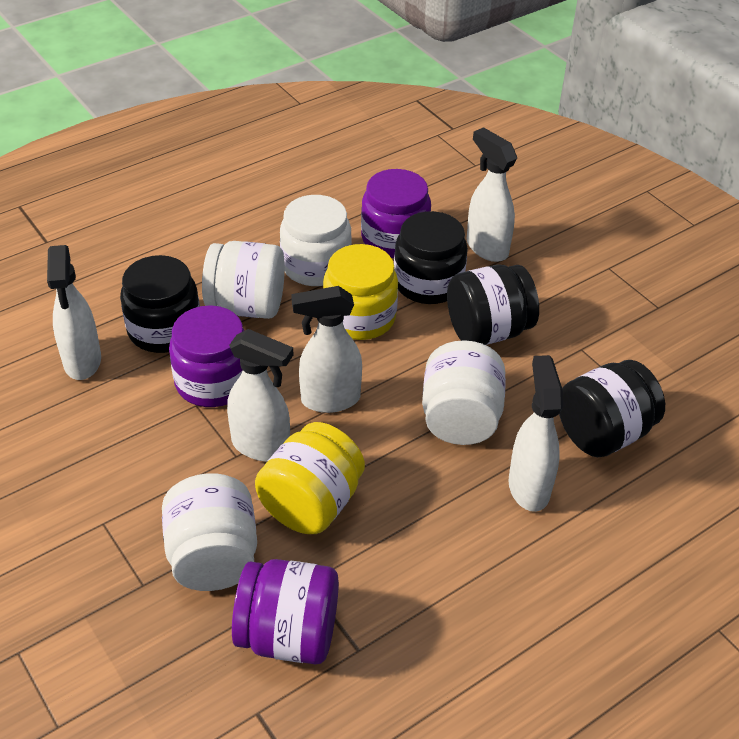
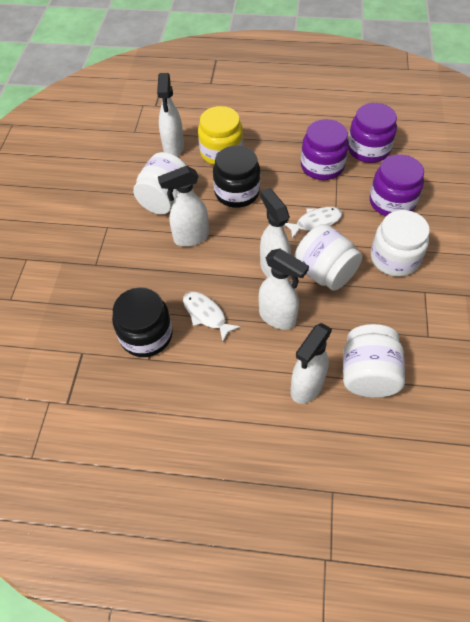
black jar: [120,255,200,353] [394,211,468,304] [447,265,539,345] [559,360,665,457] = 4 -> [112,287,173,357] [213,145,260,208] = 2
white fish: none = 0 -> [183,292,241,342] [284,207,343,239] = 2
yellow jar: [255,422,365,534] [323,244,398,340] = 2 -> [198,106,243,165] = 1

